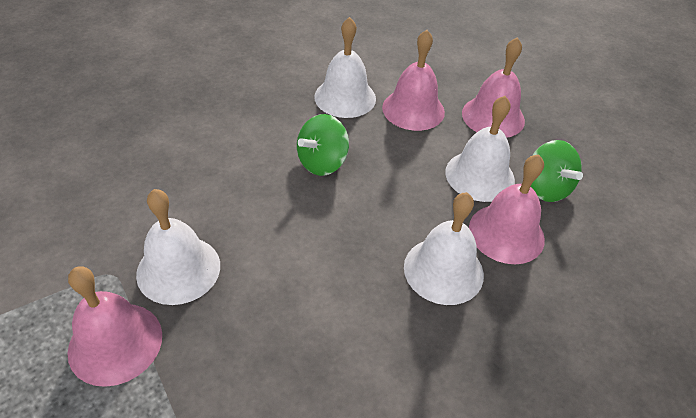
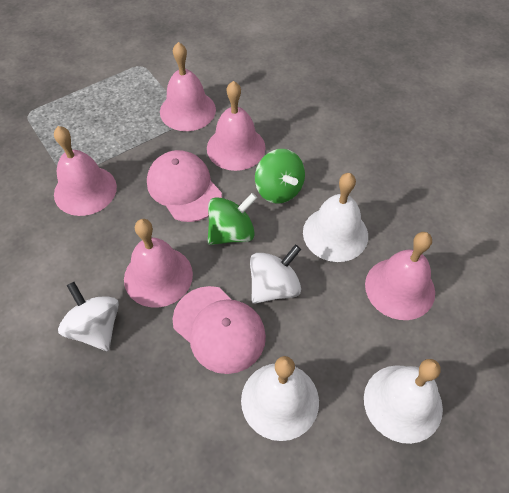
pink bell: [67,267,162,387] [382,30,445,131] [462,37,525,138] [469,154,545,264] = 4 -> [54,126,117,216] [124,219,193,307] [160,42,216,131] [207,81,266,171] [365,232,435,320] = 5
pink cap: none = 0 -> [147,150,222,222] [173,286,266,374] = 2
white bell: [136,189,220,305] [314,17,376,118] [404,192,484,305] [445,96,515,202] = 4 -> [241,356,319,441] [303,173,368,262] [364,359,443,444] = 3
white spinning top: none = 0 -> [58,282,119,351] [250,245,301,304] = 2

